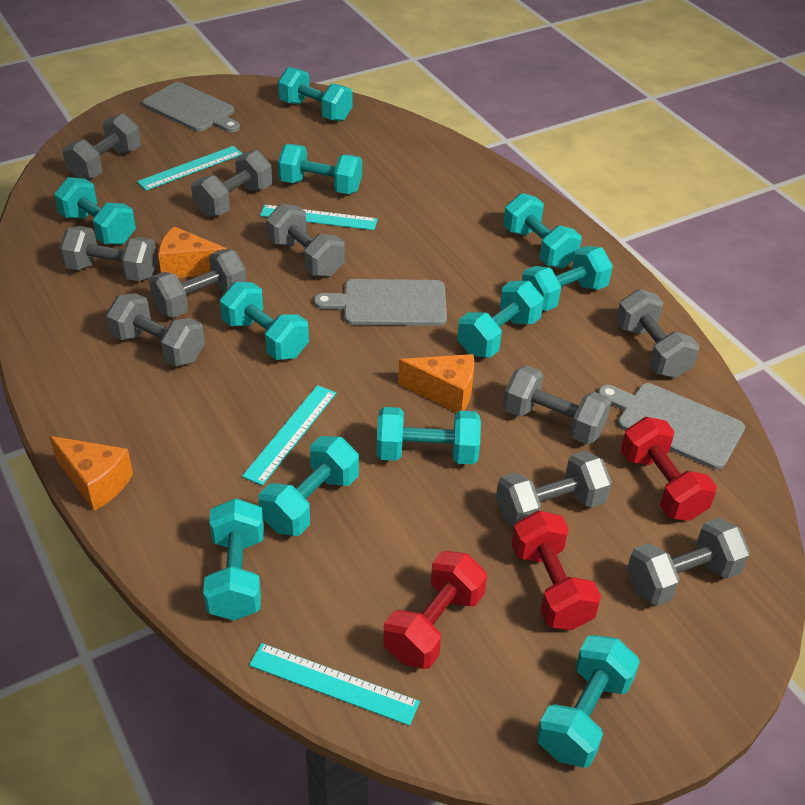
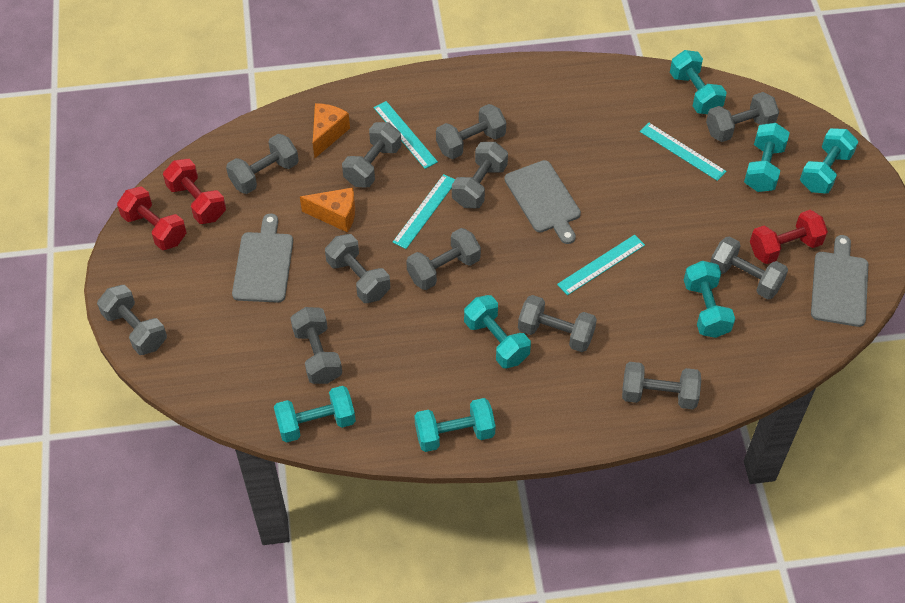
grey dumbbell: [60,226,158,281] [62,113,141,180] [106,293,205,366] [149,249,247,318] [191,150,272,217] [266,204,345,277] [496,451,612,527] [503,366,611,444] [616,289,699,378] [627,518,750,606] = 10 -> [97,285,167,355] [226,134,299,194] [291,307,342,384] [325,234,390,303] [342,122,401,188] [406,228,481,290] [436,104,506,159] [452,142,508,208] [518,295,597,352] [622,362,701,409] [706,92,779,142] [710,236,788,299] = 12
orange cheese: [49,436,133,511] [158,226,228,278] [398,354,474,413] = 3 -> [300,188,355,233] [313,103,350,158] = 2
turquoise dumbbell: [54,177,136,245] [203,498,264,621] [220,282,309,360] [259,436,359,536] [278,67,353,122] [278,144,362,194] [376,407,481,464] [457,281,544,358] [503,193,582,269] [522,246,613,311] [536,635,640,768] = 11 -> [274,386,356,443] [414,398,496,452] [464,295,531,368] [670,50,727,114] [684,261,735,338] [744,123,790,192] [800,128,858,193] = 7

